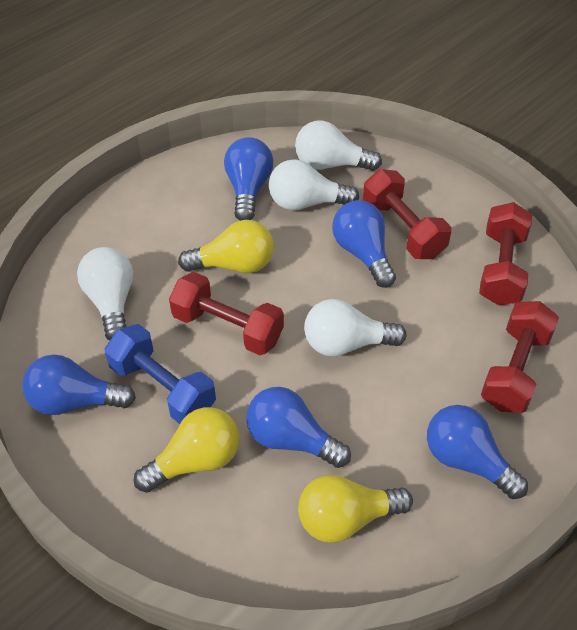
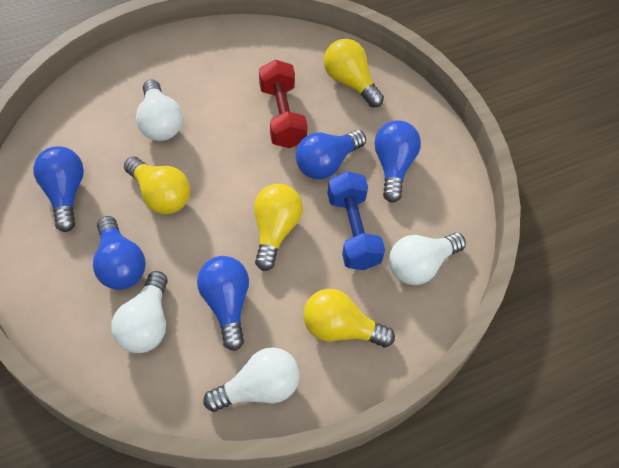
red dumbbell: [169,272,284,355] [363,169,451,259] [479,202,532,305] [481,301,559,413] = 4 -> [259,60,308,148] = 1
yellow light bulb: [134,407,240,493] [178,220,274,273] [298,475,413,543] = 3 -> [124,157,190,214] [254,184,303,271] [303,289,395,347] [324,39,384,107] = 4

